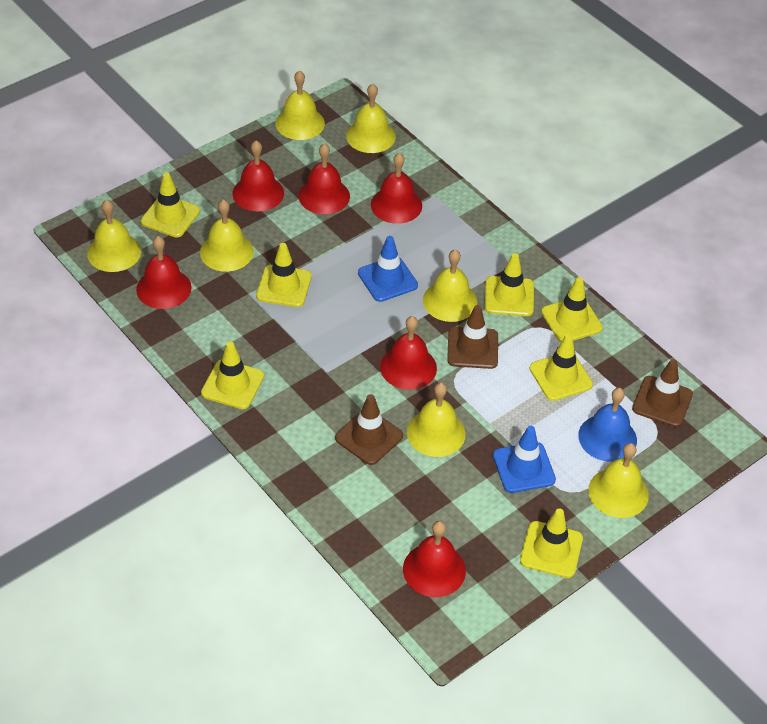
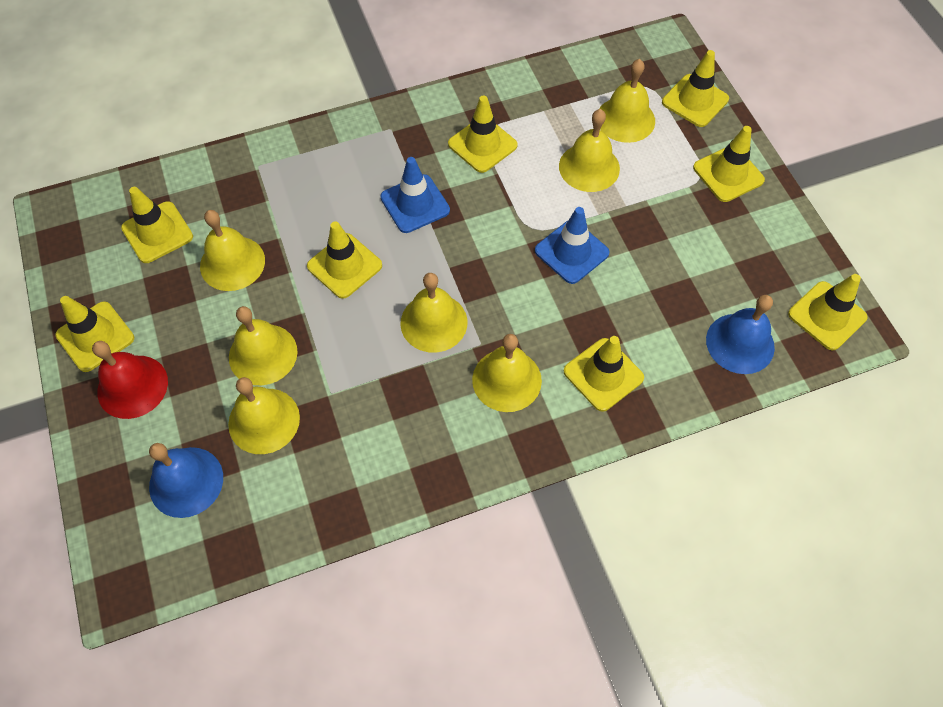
blue bell: [578,388,637,462] = 1 -> [149,443,223,518] [706,295,775,374] = 2
brown traffic cone: [335,394,403,465] [447,305,498,369] [632,359,693,427] = 3 -> none = 0
red bell: [136,236,192,309] [232,140,284,211] [298,143,350,214] [371,153,422,224] [380,316,437,390] [403,521,466,597] = 6 -> [92,341,168,419] = 1
yellow traffic cone: [141,172,200,238] [201,341,264,409] [256,243,312,307] [485,253,534,316] [520,508,583,578] [529,334,593,401] [541,277,603,342] = 7 -> [55,296,134,372] [121,187,193,263] [307,221,382,299] [448,95,518,173] [564,336,644,412] [662,50,729,127] [693,126,765,202] [788,274,868,350] = 8

